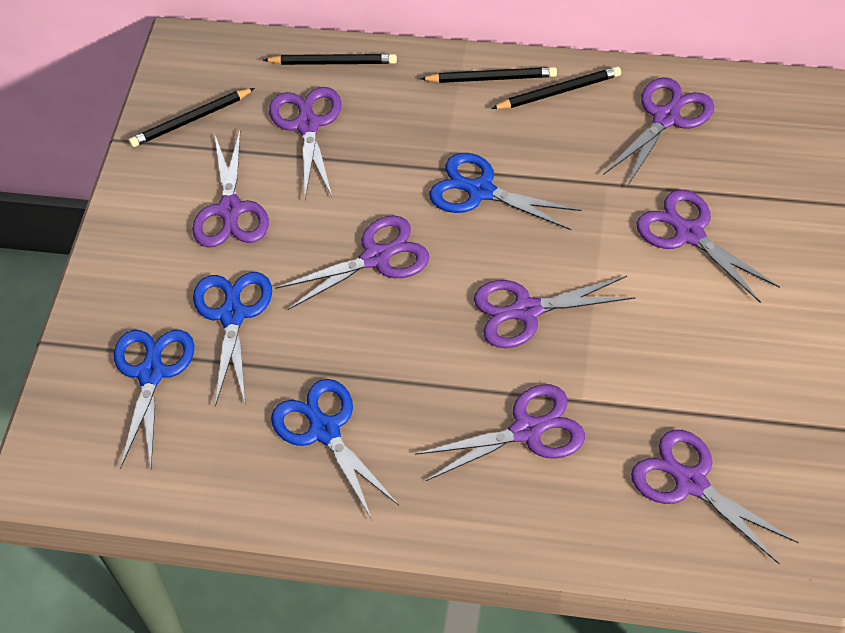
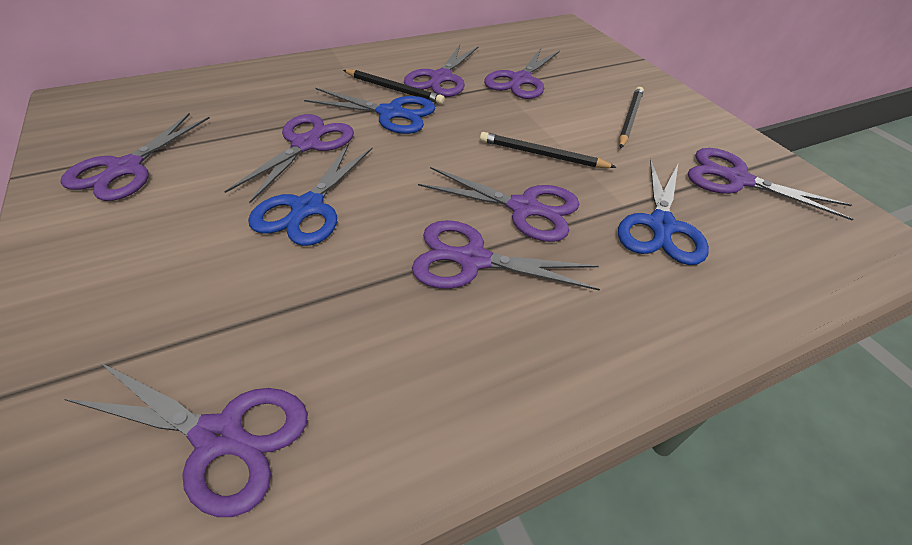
black pencil: [129,88,255,147] [263,54,397,65] [420,67,557,83] [491,66,621,109] = 4 -> [343,70,445,104] [480,132,617,168] [619,87,644,149] = 3
blue scissors: [114,330,194,469] [193,272,272,407] [271,379,399,520] [429,153,581,230] = 4 -> [248,143,372,246] [304,88,435,134] [618,159,709,265] = 3

